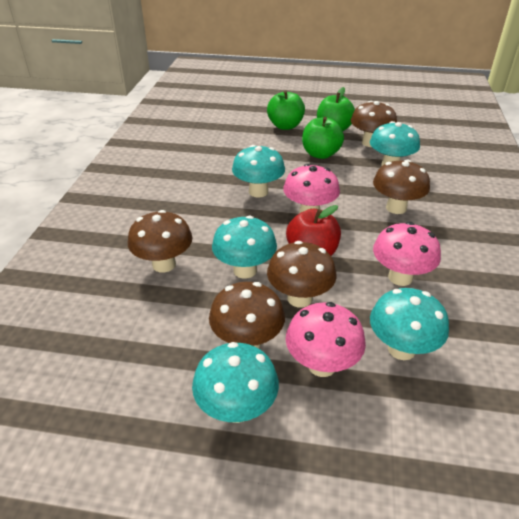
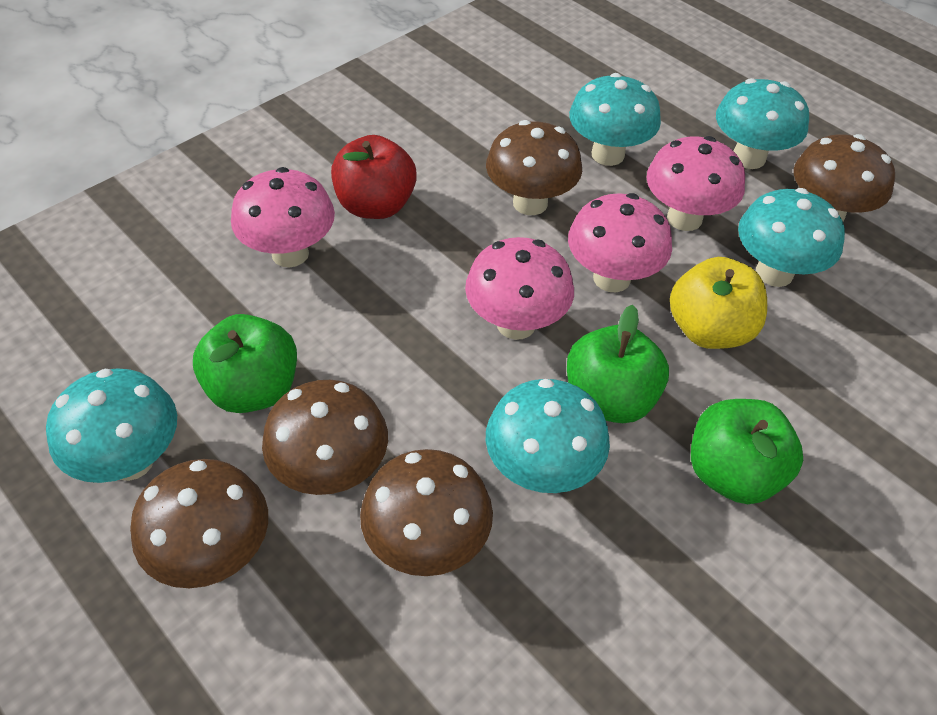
pink mushroom: [283,164,340,213] [285,302,366,377] [373,222,441,286] = 3 -> [231,167,335,268] [465,237,574,340] [568,193,672,292] [646,136,745,231] = 4
yellow apple: none = 0 -> [670,257,767,349] = 1

